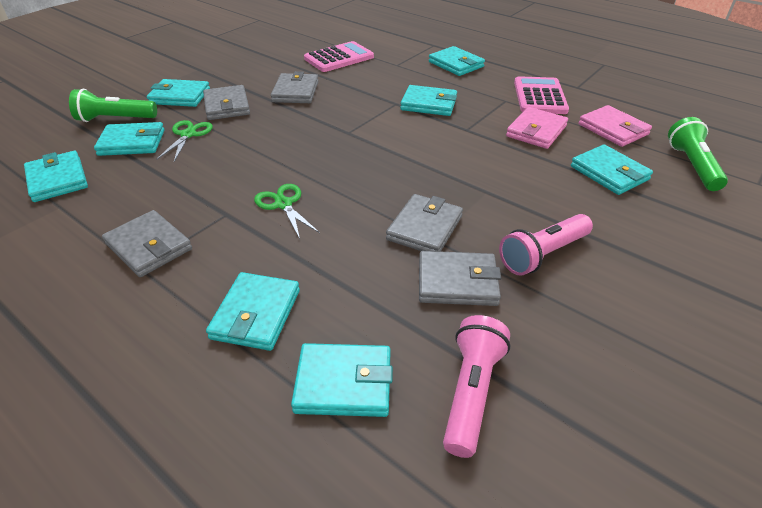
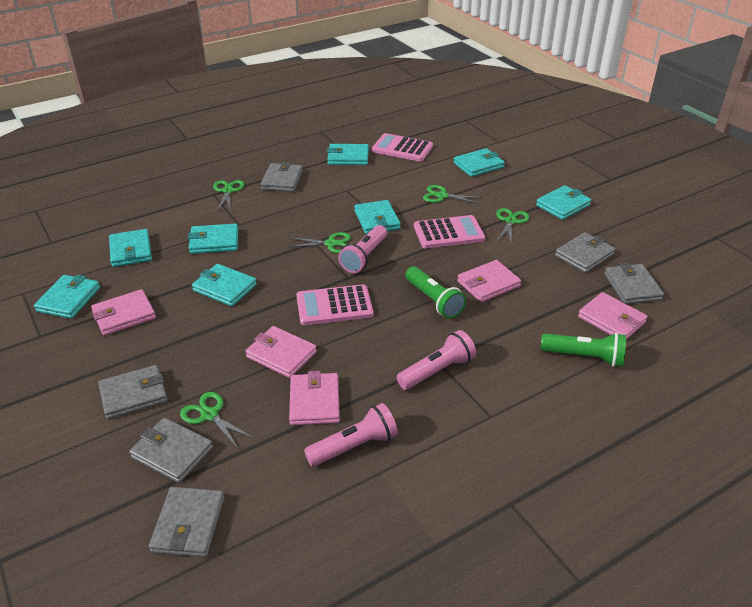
green scissors: [156,120,213,162] [254,184,320,239] = 2 -> [180,392,253,448] [213,180,245,211] [288,232,351,253] [423,185,483,204] [496,208,529,243] = 5
grey wallet: [102,210,192,277] [203,85,250,120] [271,71,318,103] [386,194,463,252] [419,251,501,306] = 5 -> [98,365,168,419] [129,418,213,483] [149,487,224,557] [261,162,303,192] [555,232,615,273] [604,263,664,304] = 6
pink calculator: [304,41,374,72] [514,76,569,114] = 2 -> [296,284,373,325] [372,133,433,162] [414,215,485,248] = 3
pink flashlight: [443,315,510,458] [499,214,593,276] = 2 -> [304,403,398,467] [338,225,387,273] [396,330,476,390] = 3
pink wallet: [506,107,568,149] [578,105,652,147] = 2 -> [91,289,156,336] [245,326,317,378] [289,371,340,425] [457,260,521,302] [578,292,648,339] = 5

